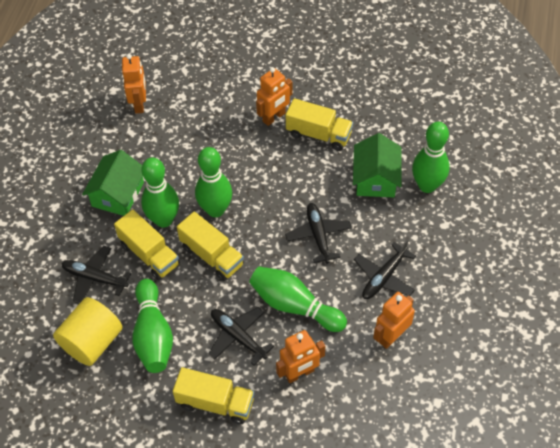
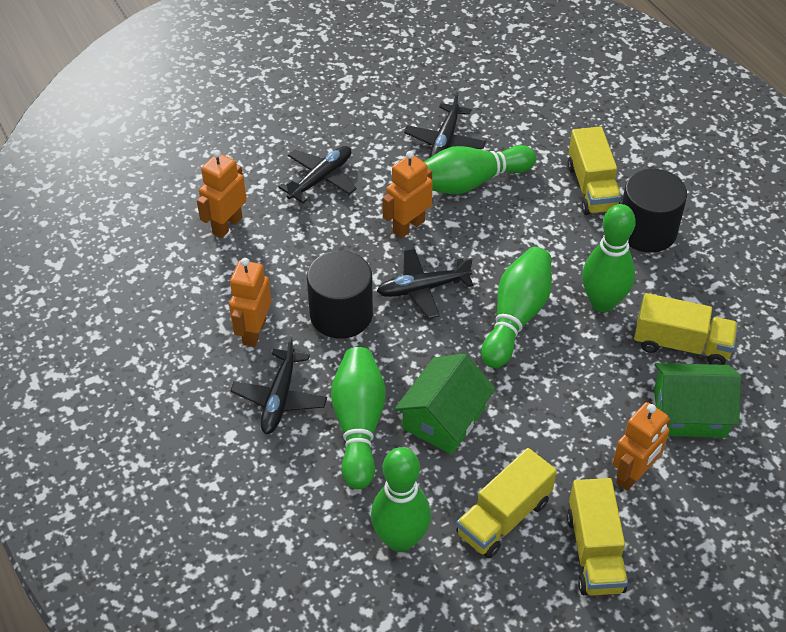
black cylinder: none = 0 -> [307,251,373,339] [622,169,687,253] = 2
yellow cylinder: [53,297,123,366] = 1 -> none = 0

